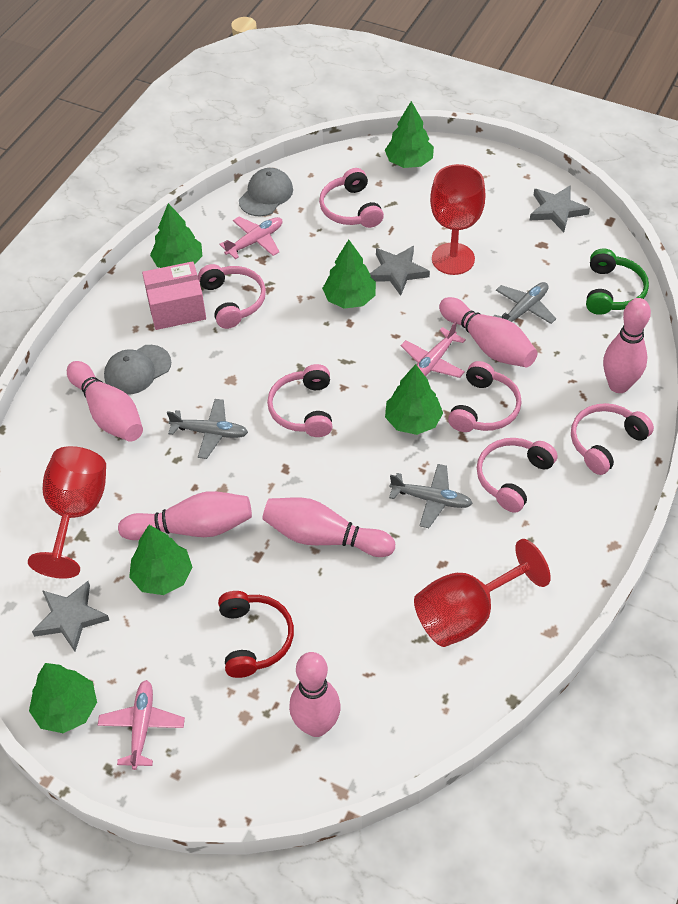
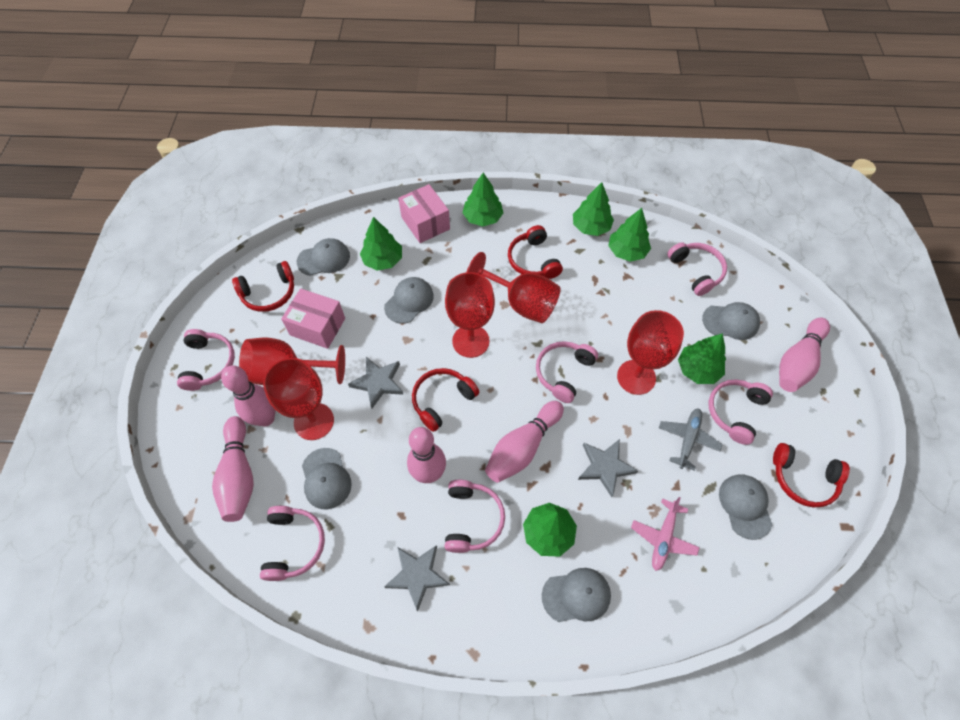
green headphones: [586,249,649,315] = 1 -> none = 0
grey cap: [104,345,171,395] [239,168,293,216] = 2 -> [297,238,350,276] [302,448,352,510] [384,277,434,324] [542,568,611,622] [702,302,760,340] [719,474,772,540] = 6
grey plane: [167,399,248,459] [389,464,473,528] [494,282,556,324] = 3 -> [659,408,723,471] = 1
pink bowling pin: [67,361,143,442] [118,491,252,540] [262,498,395,557] [289,652,341,737] [439,297,537,367] [603,298,651,393] = 6 -> [212,416,254,522] [221,366,276,427] [407,427,446,483] [485,401,564,483] [779,317,830,392] = 5
pink box: [142,261,206,330] = 1 -> [281,288,345,349] [398,184,450,243] = 2
pink plane: [98,680,185,770] [219,217,282,259] [401,321,466,378] = 3 -> [631,497,700,571] = 1
red goblet: [28,446,106,579] [414,539,551,647] [430,164,486,275] = 3 -> [239,338,345,385] [263,358,334,440] [445,272,495,358] [467,252,561,323] [617,310,684,395] = 5
red headphones: [218,591,294,678] = 1 -> [232,261,294,312] [412,368,479,432] [508,225,563,279] [773,443,850,508] = 4

